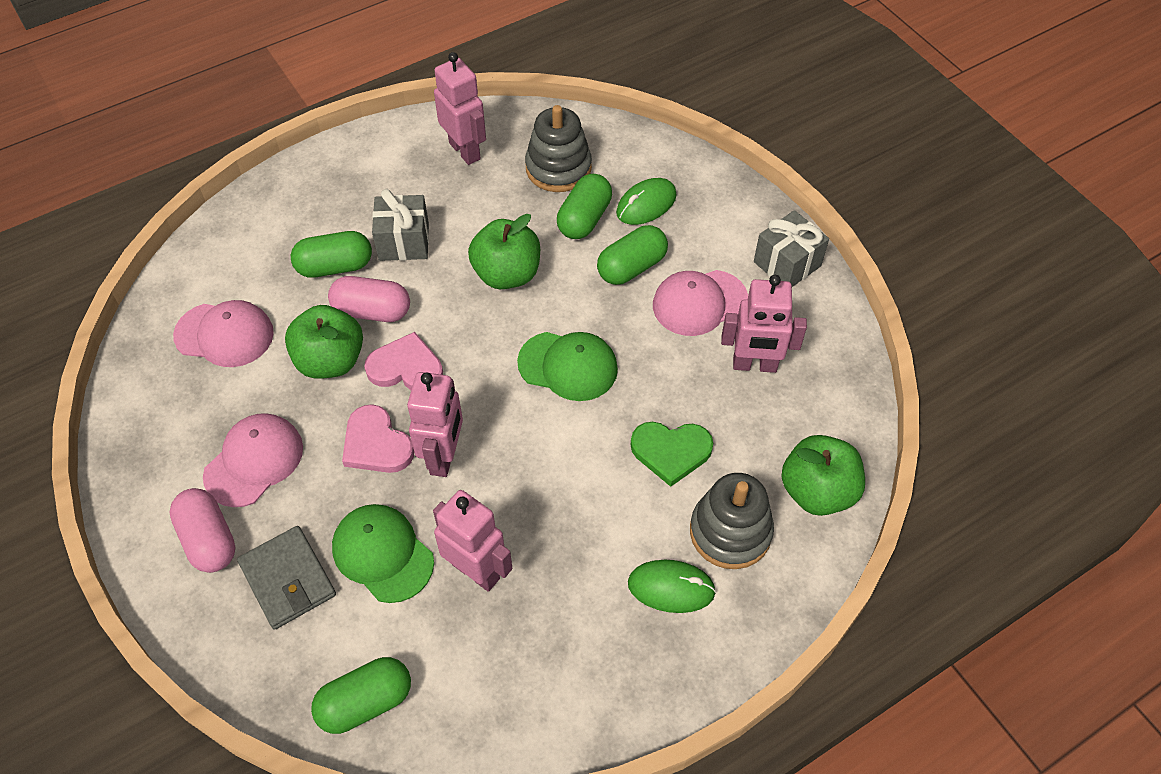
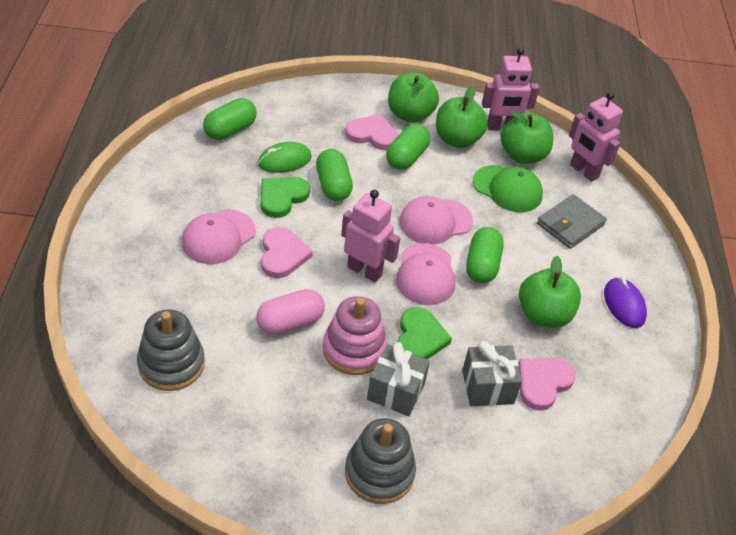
green apple: [285,305,363,379] [468,214,540,289] [781,435,865,516] = 3 -> [388,72,439,123] [436,86,488,148] [501,111,553,164] [519,256,581,328] = 4
green cap: [332,504,434,603] [517,332,618,401] = 2 -> [473,165,543,212] = 1
green heart: [631,422,713,487] = 1 -> [261,177,310,218] [397,307,452,359] = 2
green mouse: [616,178,677,225] [628,560,716,613] = 2 -> [258,142,312,173] = 1
pink capsule: [169,488,236,573] [328,276,410,322] = 2 -> [256,289,325,335] = 1
pink heart: [342,404,414,473] [364,332,443,390] = 2 -> [261,227,313,278] [345,114,398,150] [518,358,576,411] = 3
pink robot: [407,372,463,477] [433,490,512,592] [434,52,486,165] [721,275,807,373] = 4 -> [341,190,400,283] [482,47,539,131] [569,92,623,182] = 3
pink stacking toy: none = 0 -> [323,296,387,375] = 1
purple mouse: none = 0 -> [604,277,647,328] = 1

